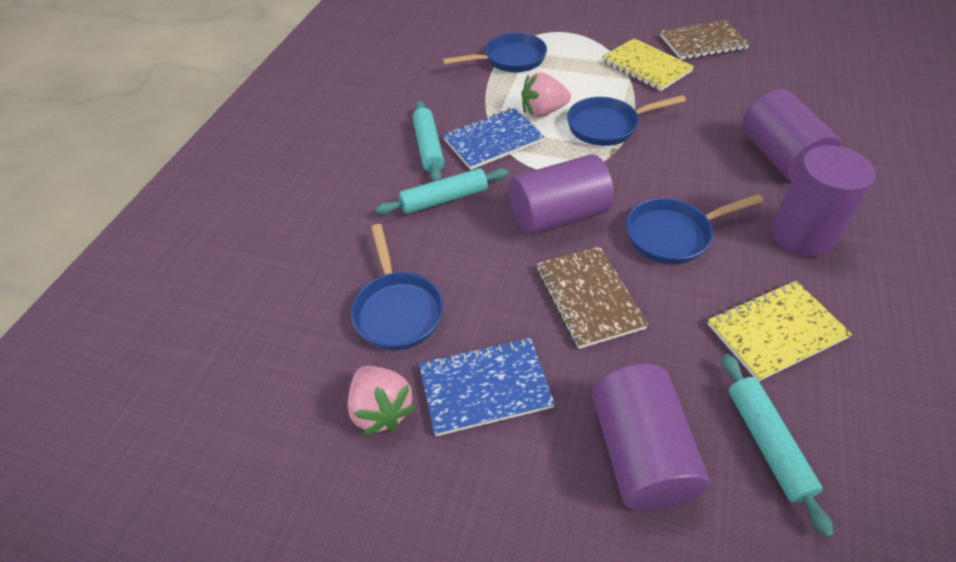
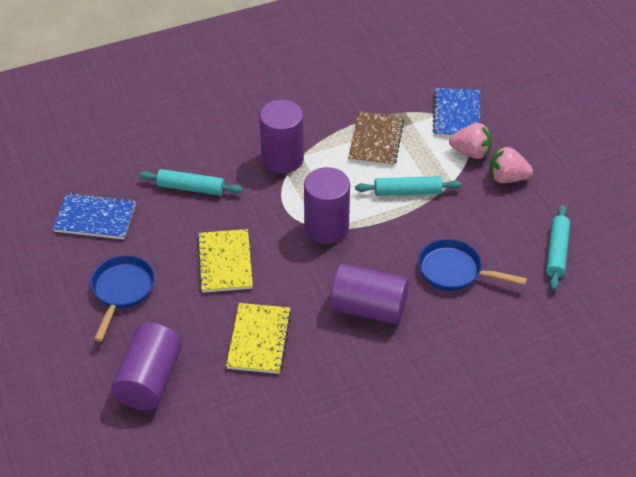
blue pan: [351,224,444,350] [442,33,547,72] [567,95,686,146] [626,194,764,264] = 4 -> [90,255,155,342] [418,239,527,291] = 2
brown notebook: [537,246,648,349] [660,20,750,60] = 2 -> [348,111,404,167] = 1

